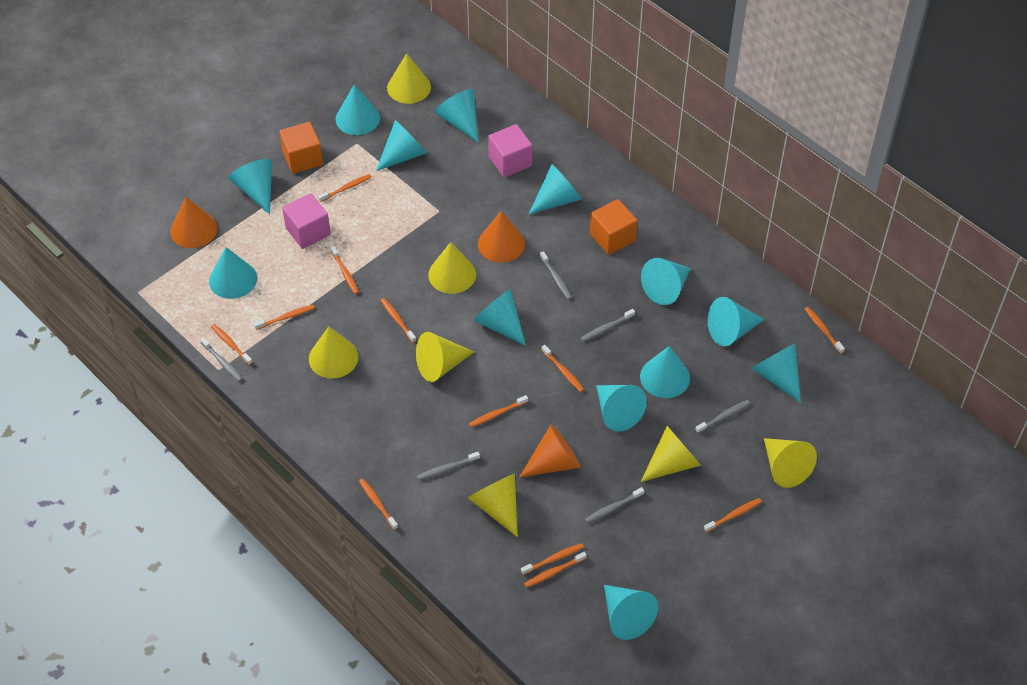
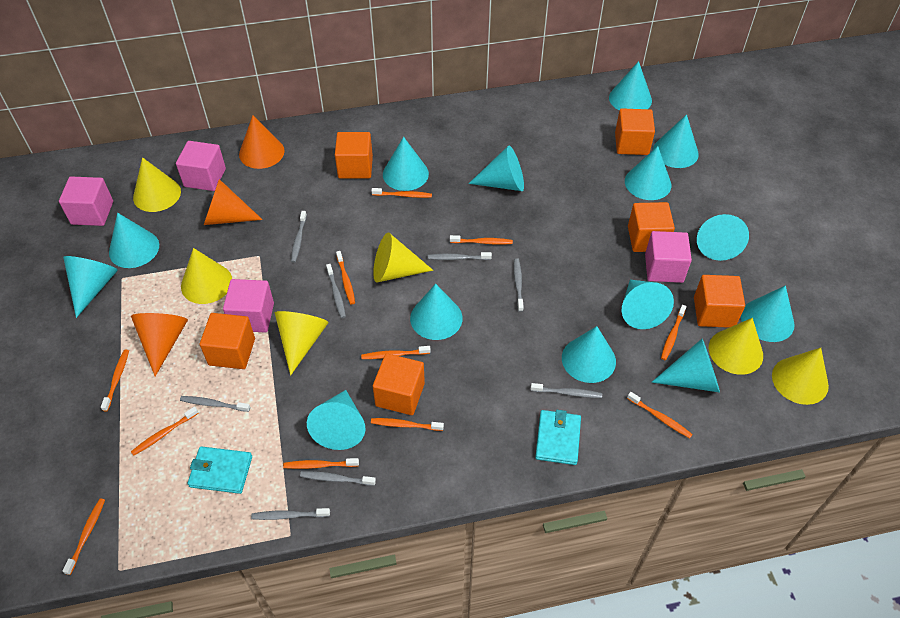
grey toothbrush: [200,337,243,381] [417,452,480,480] [540,251,572,300] [580,309,635,342] [584,487,644,523] [695,400,750,433] = 6 -> [180,396,250,412] [251,508,330,520] [291,211,307,262] [300,471,376,486] [326,264,346,318] [428,252,492,260] [514,258,524,312] [531,383,602,398] = 8
orange cube: [279,122,323,174] [590,199,637,255] = 2 -> [200,313,255,369] [335,132,373,178] [373,353,425,415] [615,108,655,155] [628,202,675,252] [694,275,745,328] = 6
orange toothbrush: [211,324,253,365] [254,305,314,330] [318,174,372,202] [331,246,359,294] [359,478,398,530] [380,298,416,343] [469,395,528,427] [521,543,584,575] [524,552,587,588] [542,345,584,392] [704,498,762,532] [805,307,845,354] = 12 -> [63,498,105,575] [101,350,129,411] [131,407,198,456] [283,458,359,469] [336,251,355,305] [361,346,431,359] [371,188,432,198] [371,418,444,431] [450,235,513,245] [627,392,693,438] [661,305,687,360] = 11
pink cube: [282,193,331,249] [488,124,532,177] = 2 -> [59,177,113,226] [176,141,226,191] [223,279,274,333] [645,231,692,283] = 4
turquoise cone: [209,247,257,299] [229,159,272,215] [336,85,380,135] [376,120,427,171] [435,89,479,143] [473,289,526,346] [529,164,582,214] [596,385,647,432] [604,585,658,640] [640,346,690,398] [641,258,691,305] [708,297,764,346] [751,343,801,403] = 13 -> [63,256,118,318] [109,213,159,268] [307,390,365,450] [383,137,429,191] [410,283,463,340] [469,146,524,191] [562,326,616,383] [609,61,652,111] [622,280,674,329] [625,146,671,200] [652,339,720,393] [653,114,699,168] [697,214,749,261] [741,286,795,342] = 14
turquoise wallet: none = 0 -> [187,446,252,494] [535,410,581,465] = 2
yellow cone: [309,326,358,379] [387,53,431,104] [416,332,474,382] [428,242,476,294] [468,474,518,537] [641,426,701,482] [764,438,817,488] = 7 -> [133,157,181,212] [181,248,232,304] [275,311,329,375] [373,232,433,282] [709,318,763,375] [772,348,829,405] = 6

